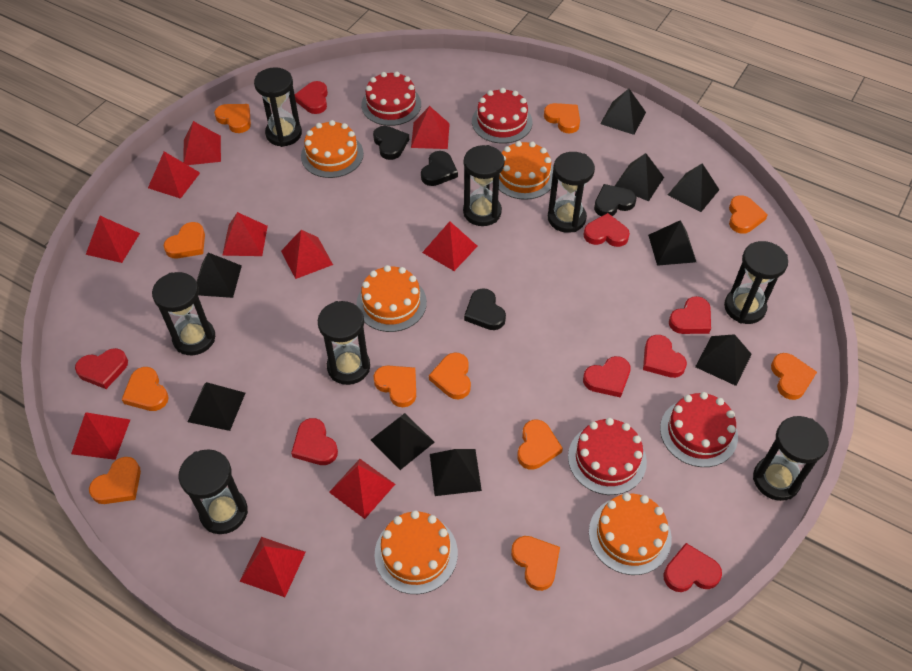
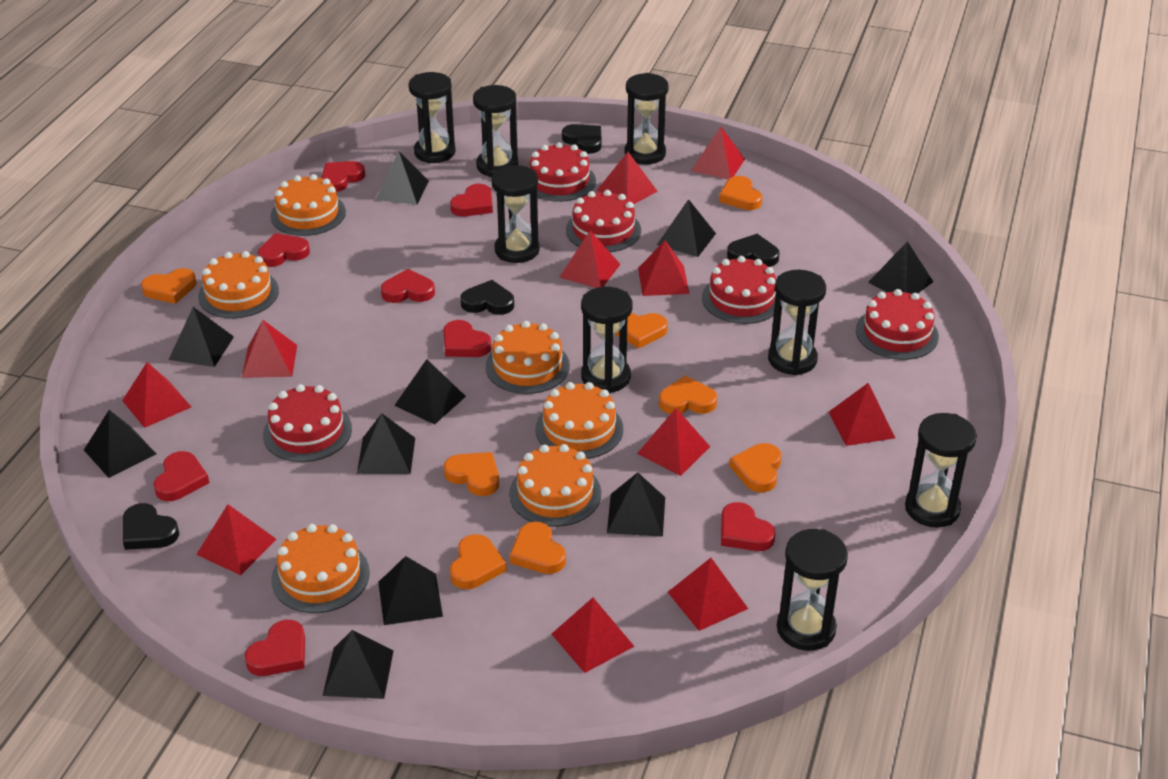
black pyramid: [188,382,245,431] [197,252,242,298] [371,413,435,470] [430,449,482,496] [600,89,646,135] [615,153,664,201] [648,220,696,266] [668,164,720,212] [695,334,752,386] = 9 -> [84,410,156,478] [169,307,234,367] [323,630,393,699] [357,413,415,474] [375,151,429,205] [378,556,443,625] [394,359,466,425] [607,472,665,537] [657,199,716,257] [868,241,933,294] = 10
orange cake: [301,120,364,178] [356,265,427,332] [375,510,458,594] [499,141,553,200] [589,493,672,575] = 5 -> [198,251,279,318] [270,174,346,236] [271,524,370,613] [486,321,570,394] [509,444,601,527] [535,382,623,459] = 6
orange heart: [89,457,141,504] [121,367,169,411] [163,222,205,258] [214,104,251,133] [373,365,416,407] [429,352,471,400] [511,536,560,591] [517,419,563,470] [544,103,580,133] [729,195,768,234] [771,353,817,400] = 11 -> [141,268,196,304] [444,452,499,496] [450,534,507,589] [509,522,566,574] [616,313,668,348] [659,376,717,414] [719,176,762,210] [729,443,782,492] = 8
red cake: [361,71,421,126] [472,88,533,144] [568,418,647,495] [660,392,738,467] = 4 -> [263,384,352,462] [530,142,596,202] [566,190,641,252] [702,256,776,324] [856,289,939,360] = 5
red pyramid: [71,412,131,460] [86,216,140,263] [148,151,200,199] [183,121,221,165] [222,212,268,256] [239,537,306,597] [281,230,333,279] [329,459,395,519] [411,106,450,149] [422,221,478,271] = 10 -> [122,362,191,428] [196,504,277,575] [242,320,297,378] [552,598,635,673] [559,231,621,288] [597,152,658,204] [637,408,710,476] [638,240,689,296] [668,558,748,631] [691,126,745,180] [829,383,895,446] = 11

